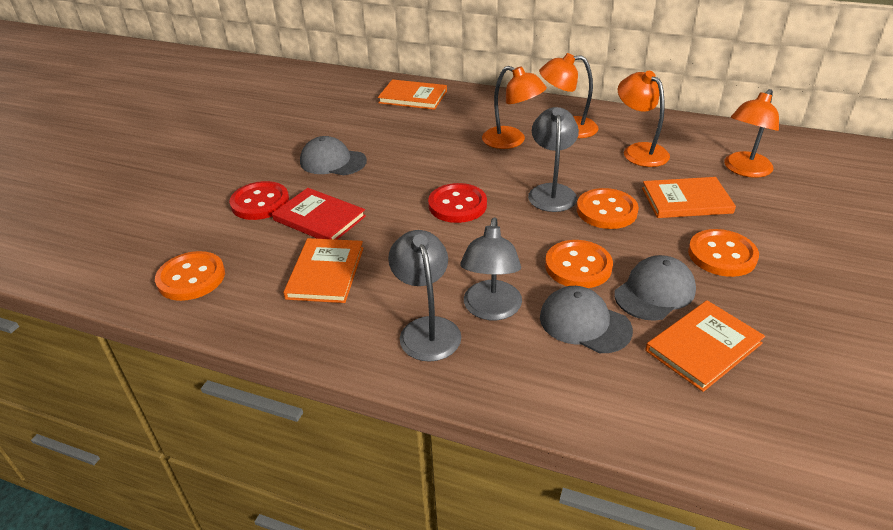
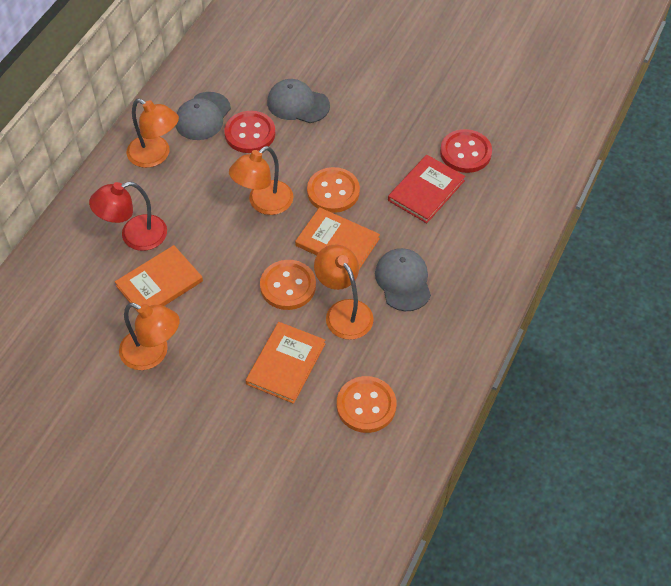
grey lamp: [388,230,461,362] [460,217,522,320] [528,107,579,212] = 3 -> none = 0
orange book: [283,238,364,303] [378,79,447,110] [642,177,736,218] [646,300,765,392] = 4 -> [115,245,203,313] [245,322,325,404] [295,207,380,269] = 3
orange button: [155,251,225,301] [545,240,613,288] [577,188,639,229] [688,229,759,277] = 4 -> [260,260,316,310] [307,167,360,213] [337,376,396,433] = 3
red lamp: none = 0 -> [89,182,167,251] = 1

